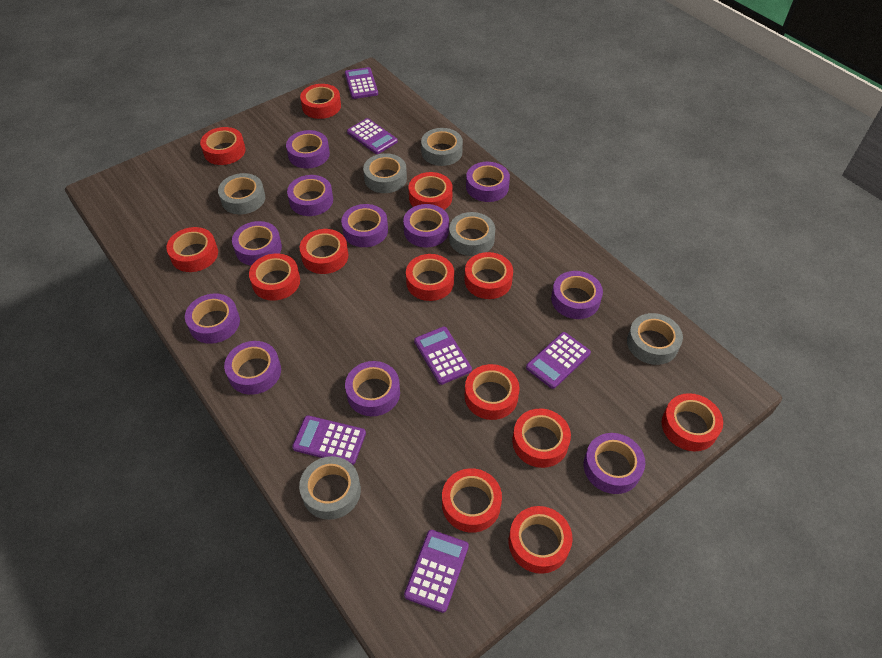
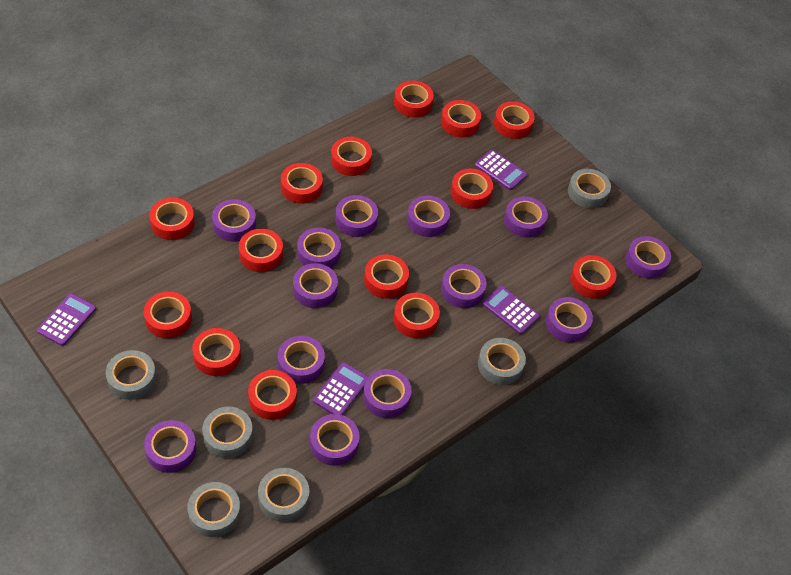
purple calculator: [292,415,366,465] [345,67,378,99] [347,118,398,154] [404,530,469,613] [414,327,472,385] [526,332,591,389] = 6 -> [37,293,96,346] [313,362,369,415] [475,150,527,190] [482,286,540,334] = 4
purple tape: [185,293,240,344] [224,341,281,395] [232,221,282,266] [286,130,330,168] [287,175,333,216] [341,204,388,247] [345,361,400,416] [403,204,449,247] [466,162,510,202] [551,271,603,319] [584,433,645,494] = 11 -> [144,420,196,473] [212,199,256,242] [278,336,325,384] [293,263,338,308] [297,227,341,268] [310,414,360,466] [335,195,378,237] [363,369,412,418] [407,196,450,237] [441,264,487,308] [504,196,548,238] [546,297,593,342] [625,236,671,279] = 13
red tape: [166,227,218,272] [200,127,245,165] [249,253,300,301] [299,229,348,274] [300,84,341,119] [406,254,454,301] [409,172,453,210] [442,468,502,533] [464,252,513,299] [465,364,520,420] [509,506,573,574] [512,408,571,468] [662,393,723,451] = 13 -> [144,292,192,338] [149,197,195,240] [192,328,241,376] [239,229,283,272] [248,370,297,420] [281,163,323,204] [331,137,372,176] [364,254,409,299] [394,81,434,118] [394,293,440,338] [441,100,481,137] [451,168,493,209] [494,102,535,139] [570,255,616,299] = 14

